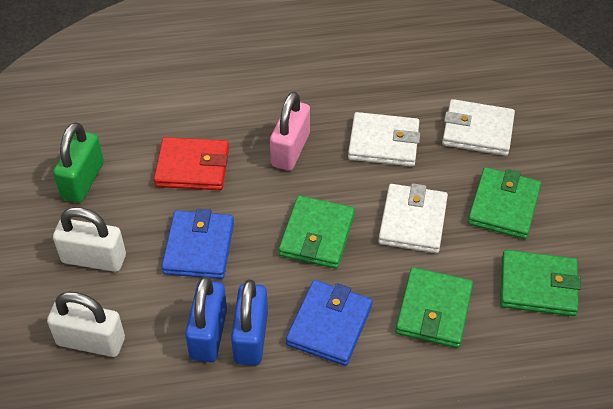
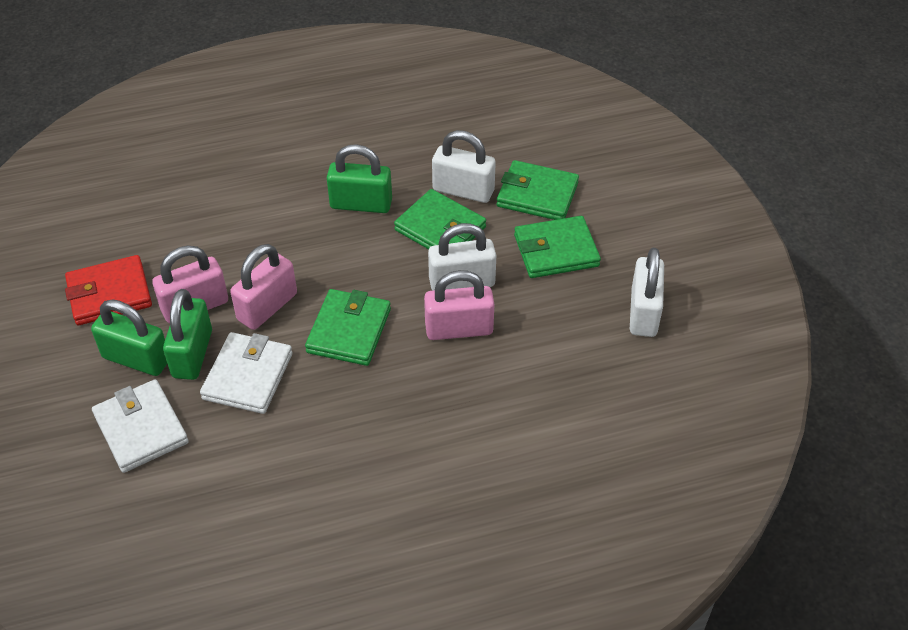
blue padlock: [185,276,227,362] [231,280,268,366] = 2 -> none = 0
blue wallet: [161,209,234,279] [286,280,373,366] = 2 -> none = 0
green padlock: [53,122,104,203] = 1 -> [91,299,167,376] [163,289,212,380] [327,144,392,213] = 3
pink padlock: [270,92,310,171] = 1 -> [152,245,228,323] [230,244,297,330] [424,270,494,340] = 3
white padlock: [47,292,125,357] [53,207,126,272] = 2 -> [428,223,496,291] [432,130,496,203] [630,248,664,337] = 3
white wallet: [348,112,420,167] [378,183,448,253] [442,99,515,156] = 3 -> [92,379,189,473] [200,332,293,414] = 2

